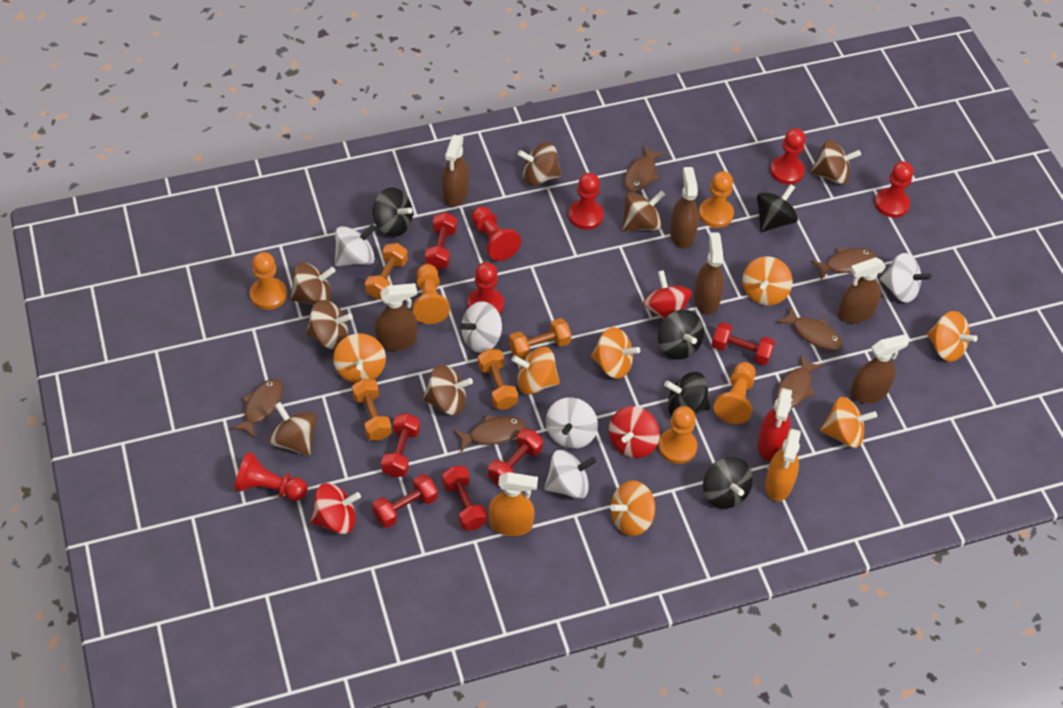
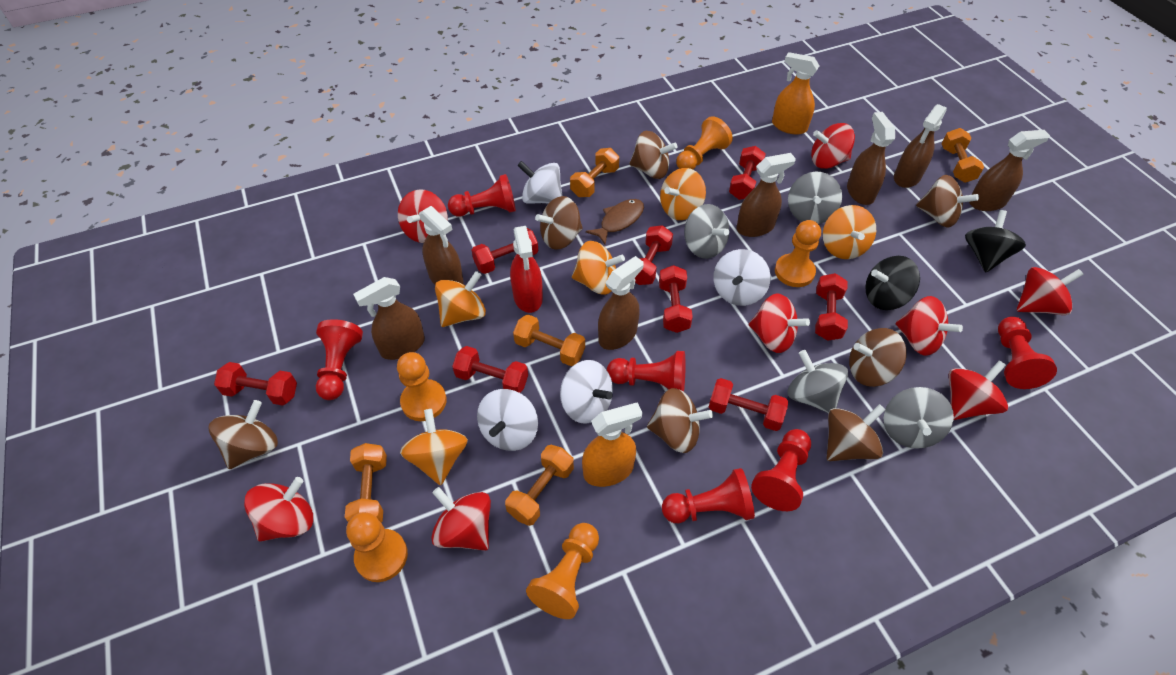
black spinning top: [373,187,413,237] [658,309,704,360] [664,372,710,416] [703,457,753,509] [757,184,798,232] = 5 -> [865,256,920,310] [965,210,1026,273] = 2
brown fish: [231,379,283,438] [453,415,526,452] [624,145,665,192] [776,354,823,408] [777,306,843,351] [811,247,876,279] = 6 -> [586,199,644,244] = 1
brown spray bottle: [375,283,417,351] [442,135,469,207] [670,167,699,248] [694,232,724,315] [838,257,886,323] [850,334,909,403] = 6 -> [353,277,425,360] [419,206,464,284] [598,256,644,350] [737,153,796,237] [847,112,895,205] [894,104,947,188] [969,130,1050,211] = 7
grey spinning top: none = 0 -> [684,204,730,259] [788,172,842,224] [788,350,848,413] [884,387,954,449] = 4
orange dumbbell: [352,379,392,441] [365,243,408,299] [478,349,518,410] [509,318,571,359] = 4 -> [345,443,387,522] [505,445,574,526] [513,315,585,366] [570,148,619,197] [941,128,984,183] = 5
orange spinning top: [333,333,386,383] [512,347,560,395] [591,327,640,379] [610,480,655,536] [742,256,792,306] [820,397,877,448] [927,311,978,362] = 7 -> [400,409,468,485] [435,271,486,327] [572,241,625,295] [660,168,706,220] [823,205,876,259] = 5
red dumbbell: [372,474,438,528] [381,413,420,477] [425,212,457,270] [442,466,487,530] [488,428,543,486] [712,322,775,365] = 6 -> [214,362,297,406] [452,346,528,393] [472,228,538,274] [635,225,673,285] [659,265,693,333] [709,378,788,431] [729,146,766,200] [815,273,848,341] = 8
red spinning top: [310,483,361,534] [609,406,660,458] [643,270,692,320] = 3 -> [244,477,313,542] [398,189,448,243] [431,487,491,551] [749,294,810,353] [811,123,855,169] [896,296,963,356] [949,360,1008,420] [1017,267,1084,315] = 8
white spinning top: [335,224,376,266] [460,301,502,353] [544,450,596,499] [546,397,598,449] [880,253,931,303] = 5 -> [477,389,538,451] [517,161,563,204] [560,360,613,424] [713,249,771,306] = 4

